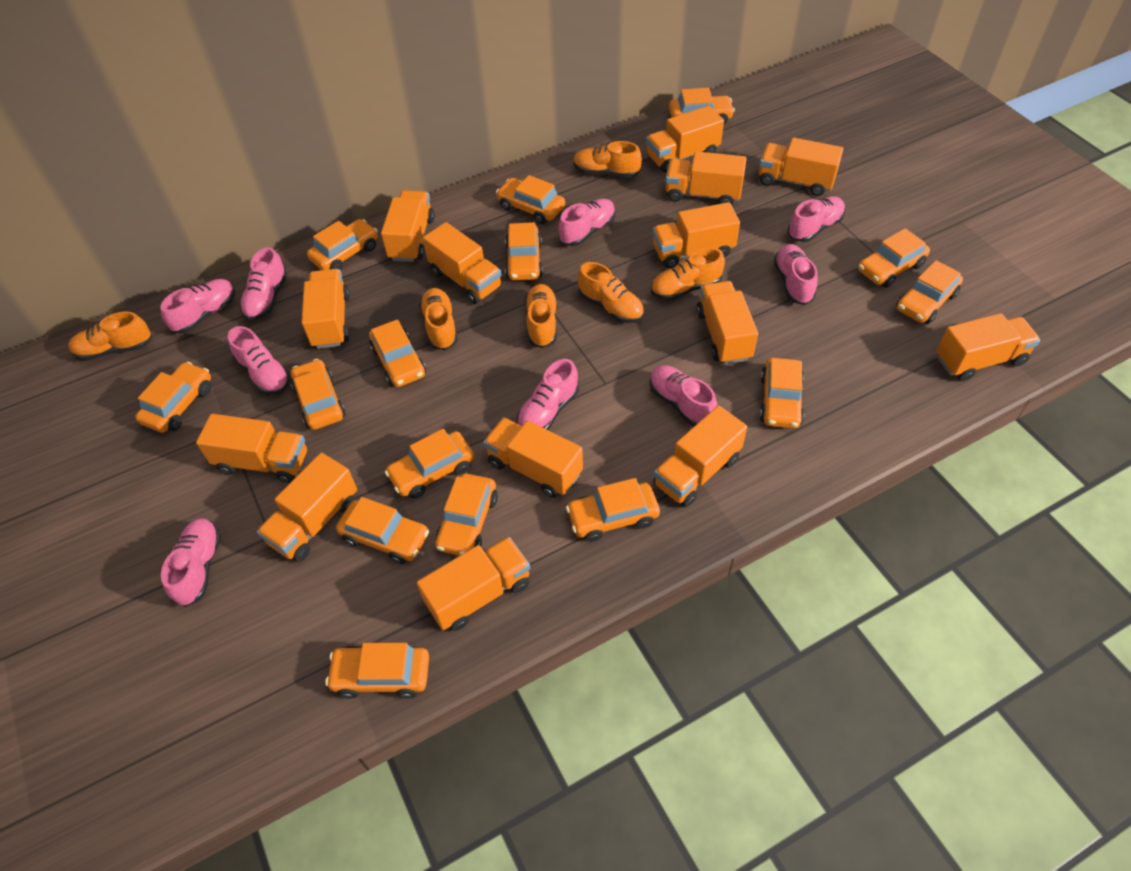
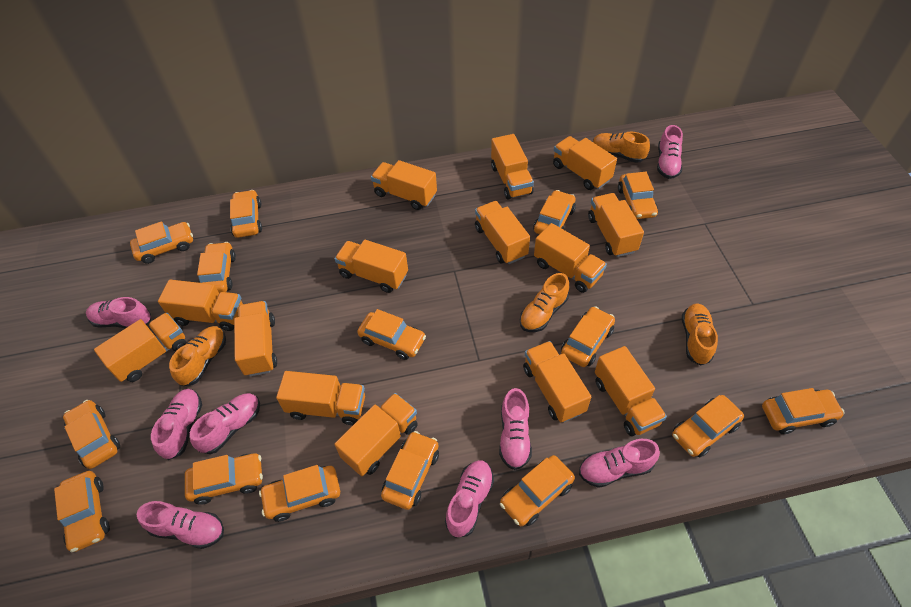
orange shoe: [68,312,152,361] [419,288,458,350] [525,284,557,348] [573,141,642,178] [578,262,644,323] [651,247,725,301] = 6 -> [169,326,226,386] [520,273,569,332] [593,132,650,163] [682,303,718,366] = 4
pink shoe: [160,279,235,334] [161,518,221,607] [228,326,290,395] [240,247,287,321] [517,359,579,430] [558,199,615,246] [649,365,717,427] [774,244,818,305] [787,196,845,242] = 9 -> [86,297,151,328] [136,501,224,549] [151,389,202,460] [190,393,260,454] [445,460,494,538] [499,388,532,470] [579,439,660,488] [657,125,683,179] = 8

